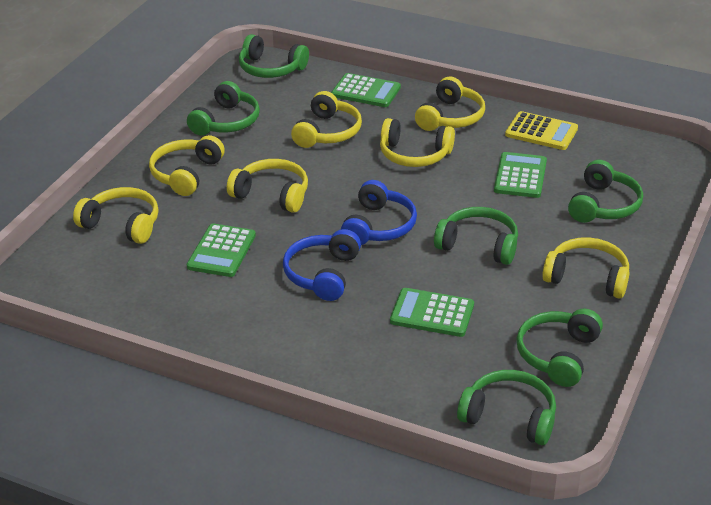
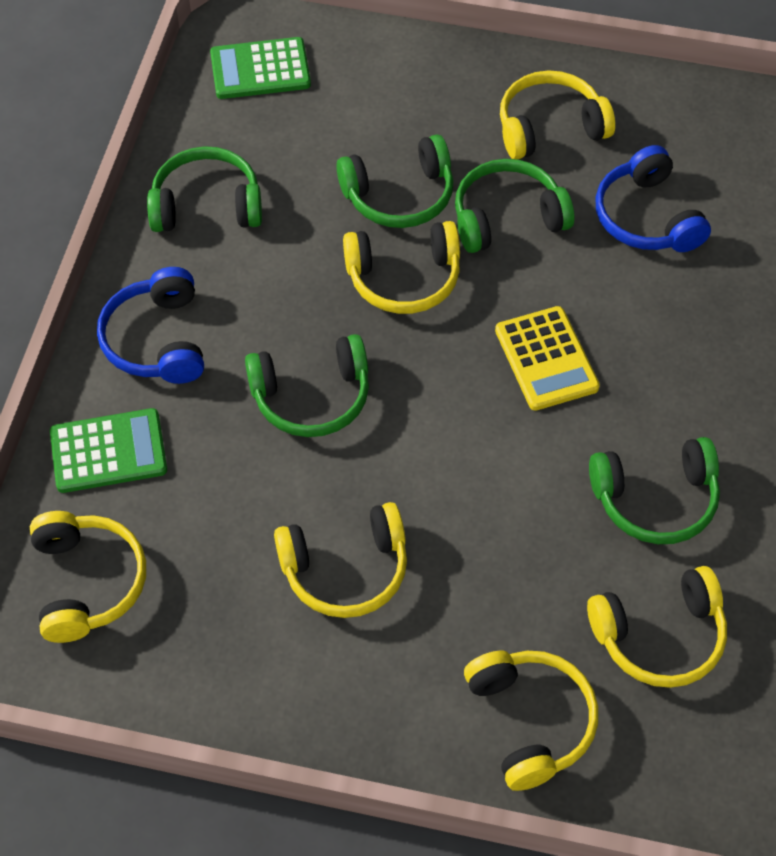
green calculator: [187,223,256,277] [331,73,401,107] [390,288,474,337] [494,152,547,198] = 4 -> [50,408,167,493] [210,37,311,99] = 2
green headphones: [187,81,260,136] [239,34,309,78] [434,207,518,265] [457,370,556,445] [516,309,603,387] [568,160,643,223] = 6 -> [147,146,262,232] [245,334,369,437] [336,134,453,228] [455,159,574,253] [589,437,720,544] = 5
yellow headphones: [73,187,159,244] [149,135,225,196] [227,159,308,213] [291,91,362,148] [380,118,455,167] [415,76,485,131] [542,237,630,298] = 7 -> [30,511,146,643] [274,502,407,618] [343,221,460,314] [464,651,598,791] [500,70,615,159] [587,566,727,688] = 6

